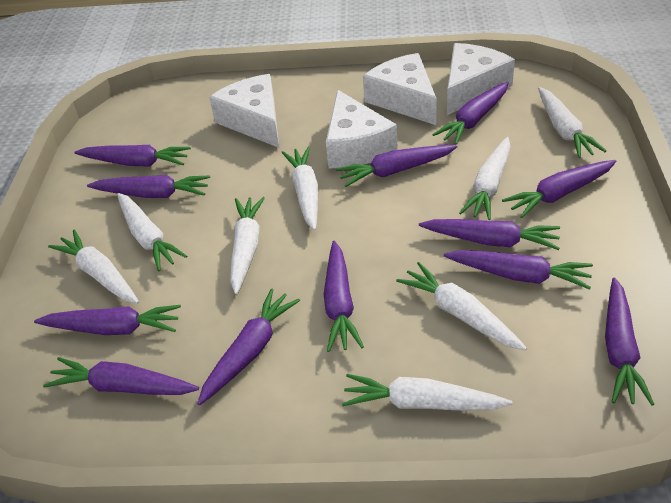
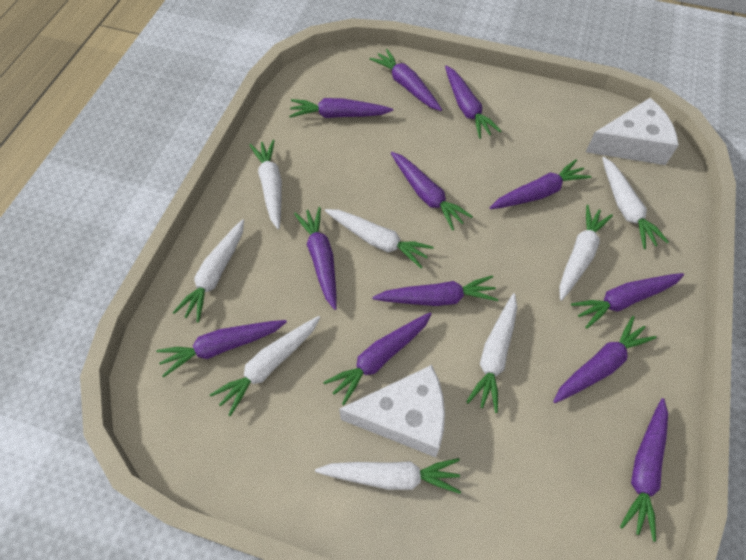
white cheese: [209,74,279,148] [326,90,398,168] [363,53,437,125] [447,43,515,115] = 4 -> [339,365,445,457] [586,98,678,165] = 2

